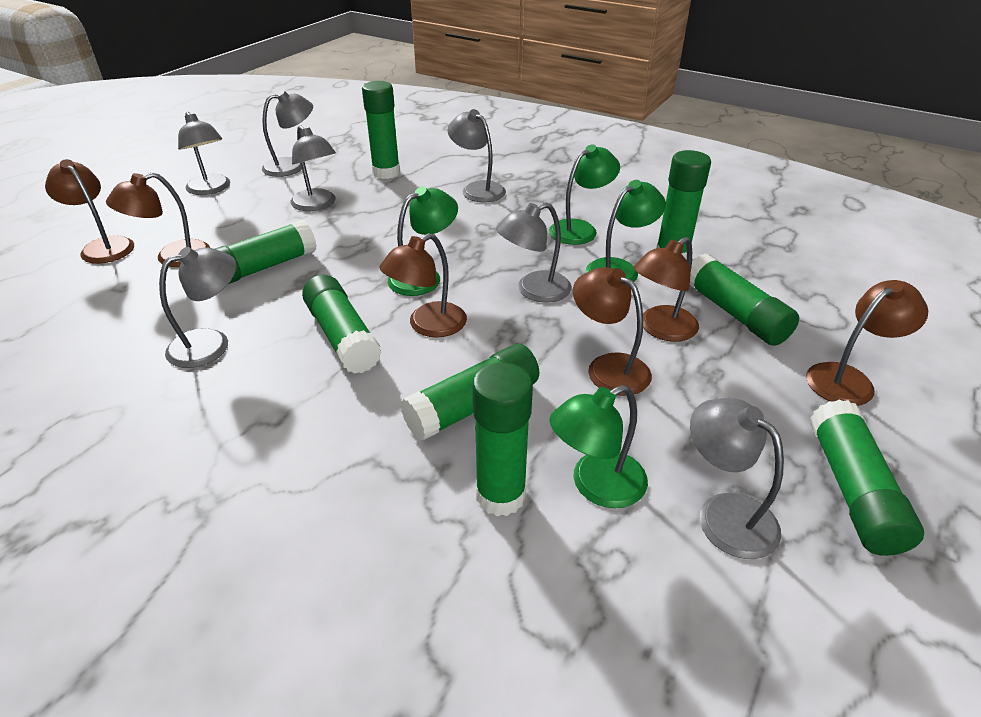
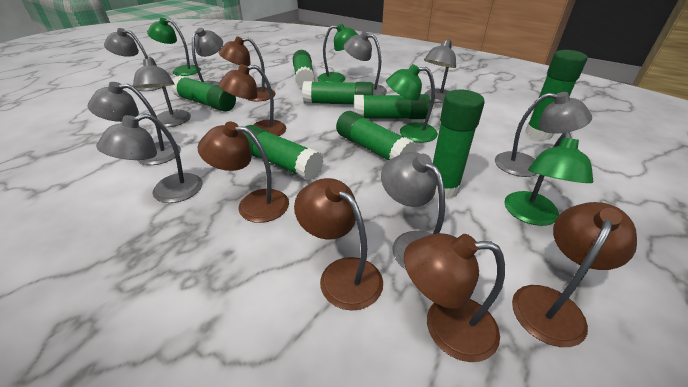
grey lamp: [159,247,236,368] [178,112,230,195] [262,90,313,177] [290,125,336,211] [448,109,506,202] [496,203,572,303] [690,398,784,559] = 7 -> [88,82,181,165] [96,113,203,203] [104,28,162,91] [133,57,191,127] [192,28,223,85] [344,31,387,95] [381,152,445,270] [424,39,456,103] [495,92,592,177] = 9

